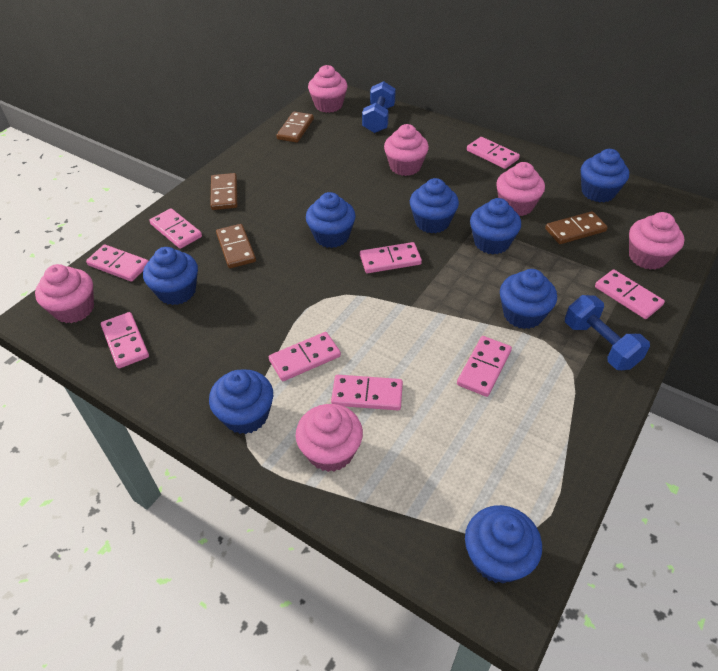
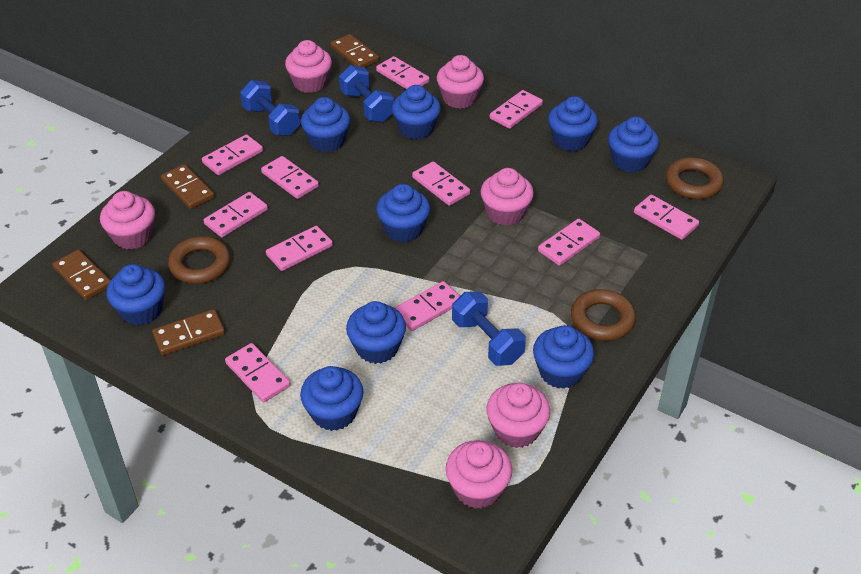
blue cupcake: [143,247,198,305] [209,369,273,434] [306,192,356,248] [410,178,459,233] [465,505,542,584] [470,198,521,254] [500,269,557,329] [581,149,629,202] = 8 -> [107,264,165,325] [300,366,364,431] [301,97,350,152] [346,301,406,364] [376,184,430,242] [392,85,441,139] [533,325,594,389] [548,96,598,151] [608,117,659,172] = 9
blue dumbbell: [362,81,396,133] [565,295,650,370] = 2 -> [240,80,300,136] [339,65,394,122] [452,291,526,366] = 3
brown ring: none = 0 -> [168,236,230,284] [571,289,636,341] [666,157,724,199] = 3
pink domino: [86,244,149,282] [101,312,149,368] [149,208,202,249] [269,332,341,381] [331,375,403,410] [360,242,422,273] [457,336,512,397] [467,137,520,169] [595,269,665,319] = 9 -> [202,134,263,175] [203,192,268,237] [225,343,291,402] [261,156,319,199] [266,226,333,271] [376,56,430,89] [395,281,460,331] [412,161,470,206] [490,90,543,129] [538,219,600,266] [634,195,699,240] = 11

